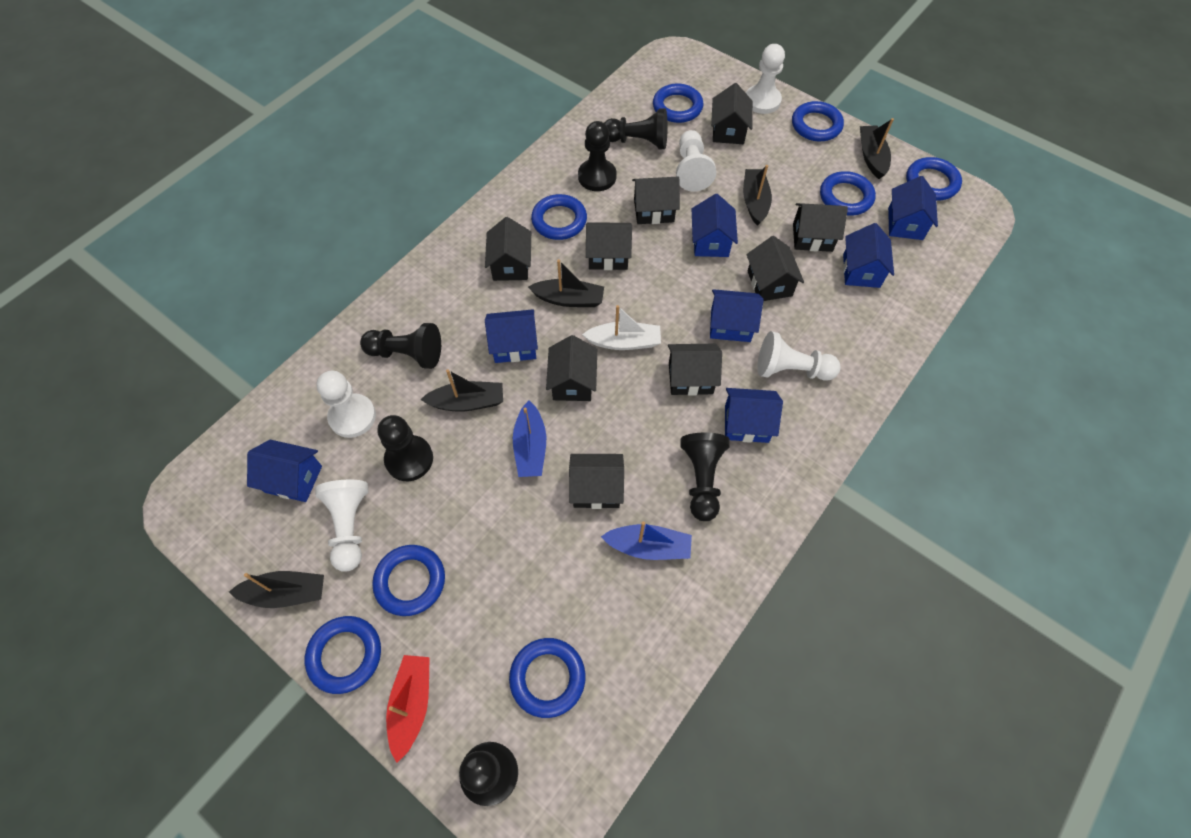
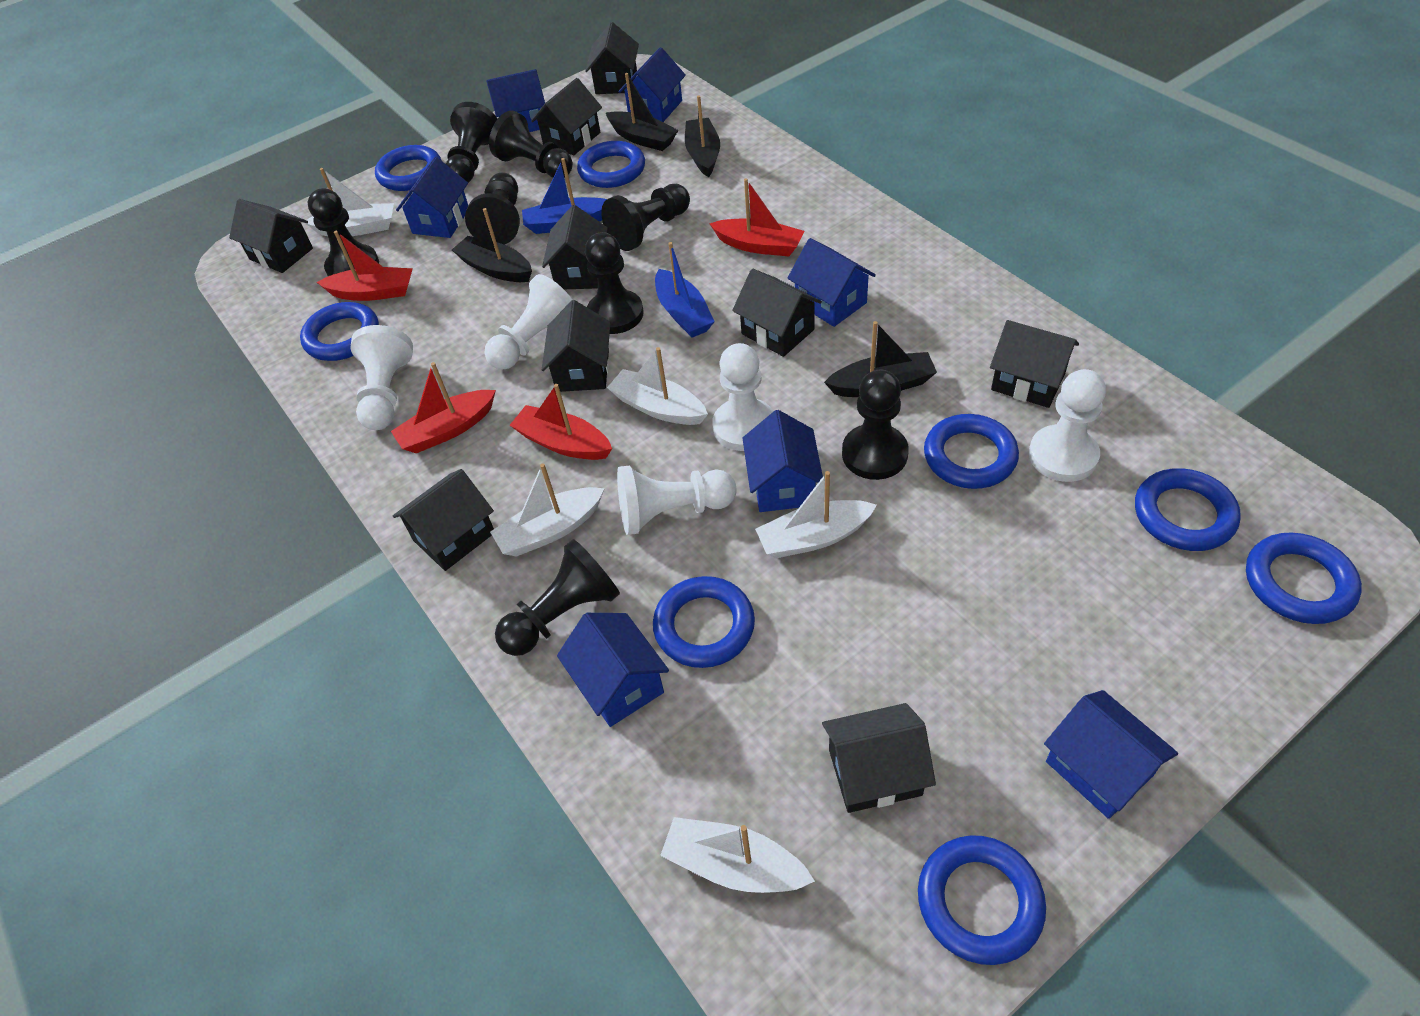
black boat: [229,571,324,608] [420,369,503,412] [528,259,604,307] [743,165,772,226] [860,118,894,179] = 5 -> [452,208,532,282] [606,73,679,151] [685,95,720,177] [824,321,937,397] = 4
black pawn: [360,323,441,369] [377,415,433,481] [459,742,518,806] [578,121,617,191] [604,108,668,149] [680,433,730,521] = 6 -> [307,188,379,276] [446,102,497,183] [465,172,520,245] [489,111,573,178] [495,539,620,656] [585,232,644,334] [601,184,690,251] [842,369,909,480] = 8
red boat: [386,655,430,763] = 1 -> [317,231,413,301] [391,362,496,453] [510,384,612,460] [709,178,804,256] = 4
white boat: [582,305,661,350] = 1 -> [305,168,394,236] [490,463,605,557] [607,347,708,425] [660,817,815,893] [755,471,877,558] = 5

